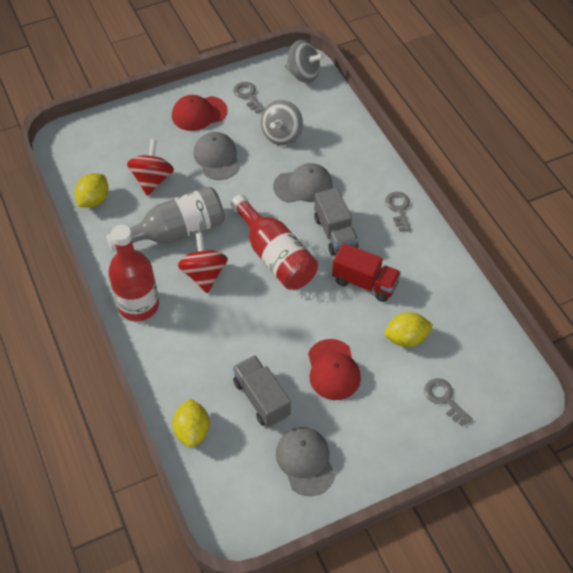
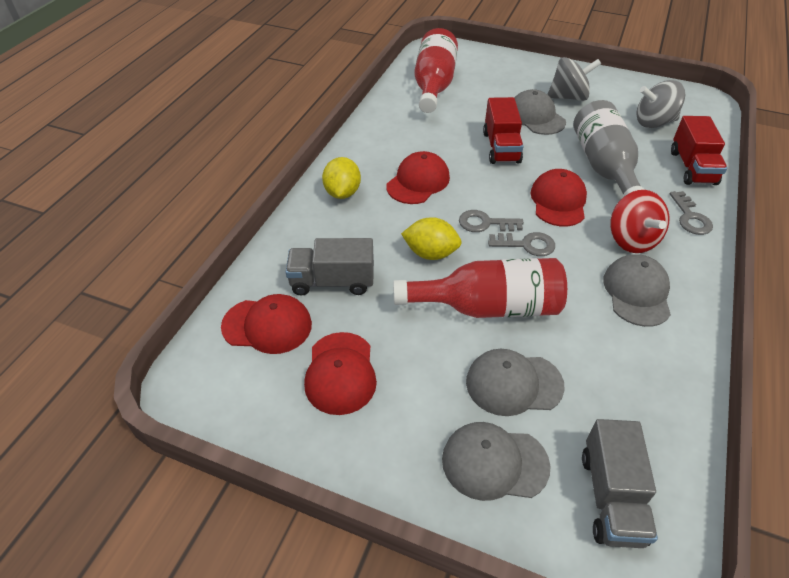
grey cap: [194,132,240,180] [273,163,333,203] [276,427,335,496] = 3 -> [442,422,551,501] [466,349,565,416] [514,89,566,135] [603,254,671,327] = 4
red cap: [172,95,228,131] [308,339,361,400] = 2 -> [221,294,312,354] [304,332,377,415] [386,151,450,204] [530,169,587,227] = 4
red spinning top: [127,139,174,196] [178,233,228,293] = 2 -> [610,190,670,253] = 1
red truck: [332,243,401,302] = 1 -> [483,97,524,164] [671,116,727,185] = 2
yellow lemon: [75,173,108,208] [172,398,210,448] [385,312,433,347] = 3 -> [322,157,361,199] [401,217,462,260] = 2

